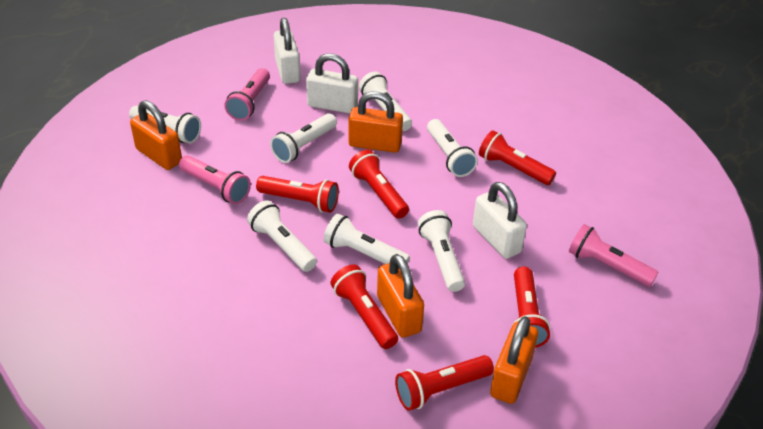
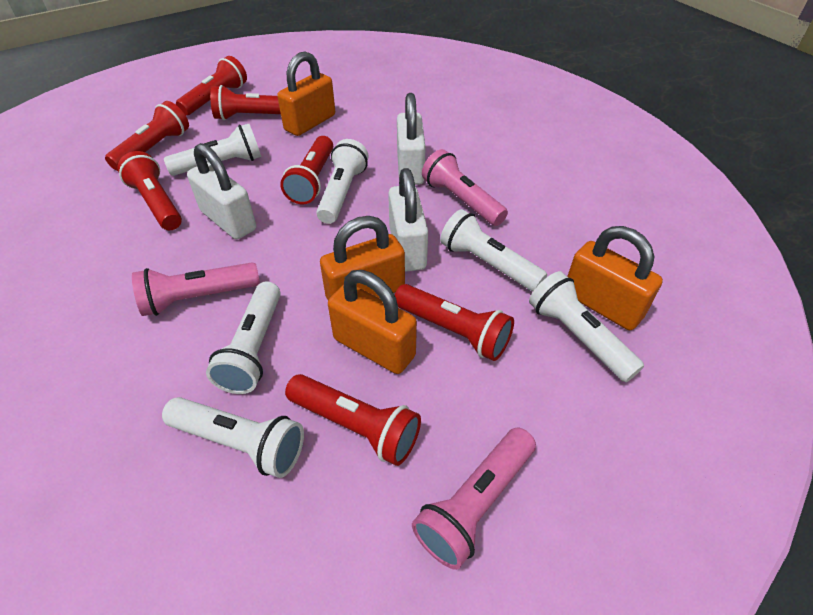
red flashlight: [256,176,339,213] [330,264,398,349] [349,150,409,219] [395,355,494,411] [479,130,556,185] [513,266,550,348] = 6 -> [105,101,189,171] [117,151,182,230] [176,56,247,116] [210,85,281,120] [280,136,333,204] [285,374,421,466] [395,284,514,361] = 7
white flashlight: [129,105,201,144] [247,200,317,272] [270,113,337,163] [323,214,410,264] [359,71,412,131] [418,210,465,292] [427,119,478,177] = 7 -> [162,397,304,478] [164,124,261,176] [206,281,281,394] [316,139,368,224] [440,209,547,292] [529,271,644,382] = 6

